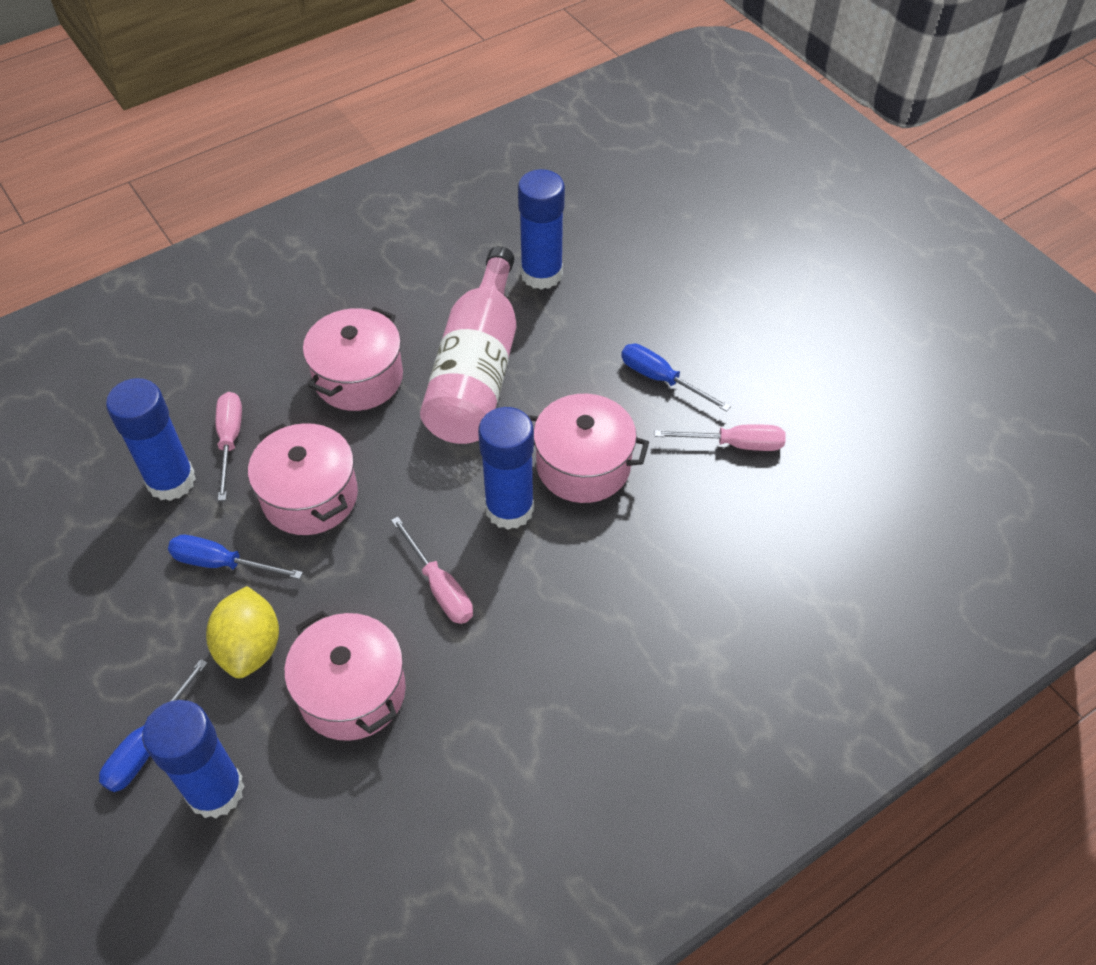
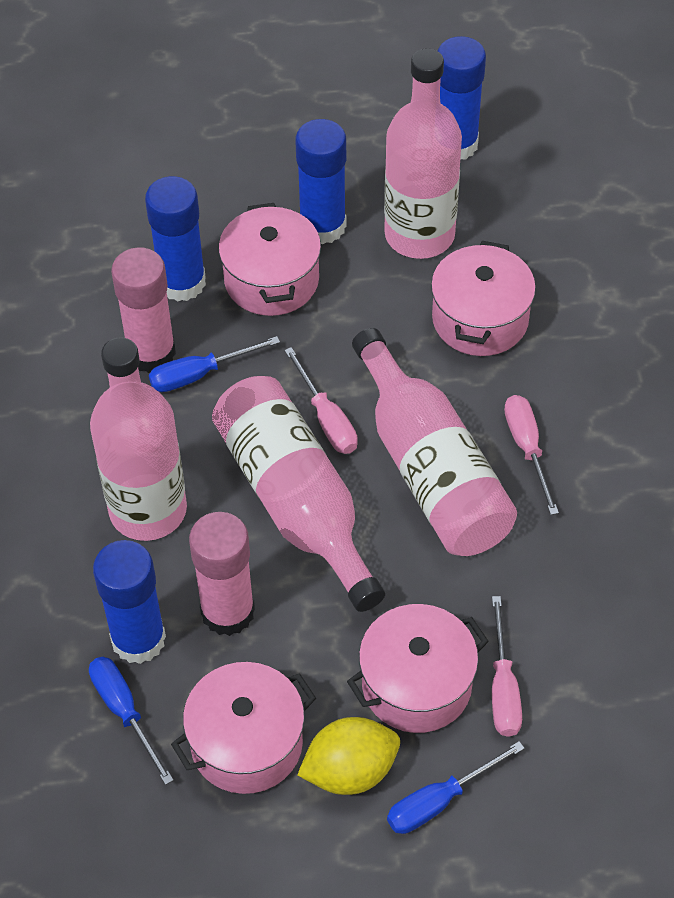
pink bottle: [420,246,516,444] = 1 -> [90,337,187,541] [212,376,385,612] [352,328,517,556] [384,49,462,259] = 4
pink glue stick: none = 0 -> [111,247,176,373] [189,512,255,636] = 2

